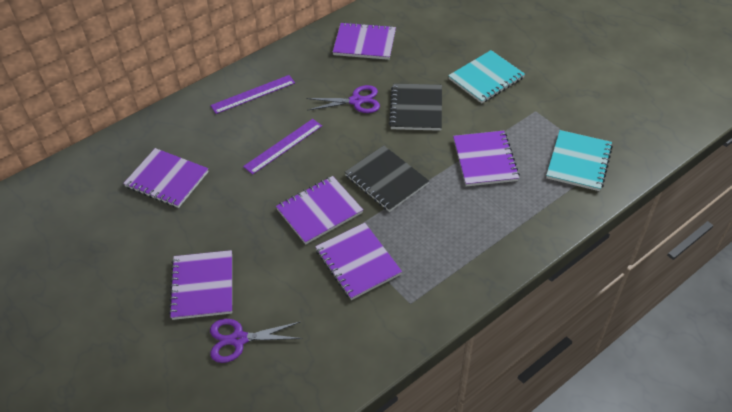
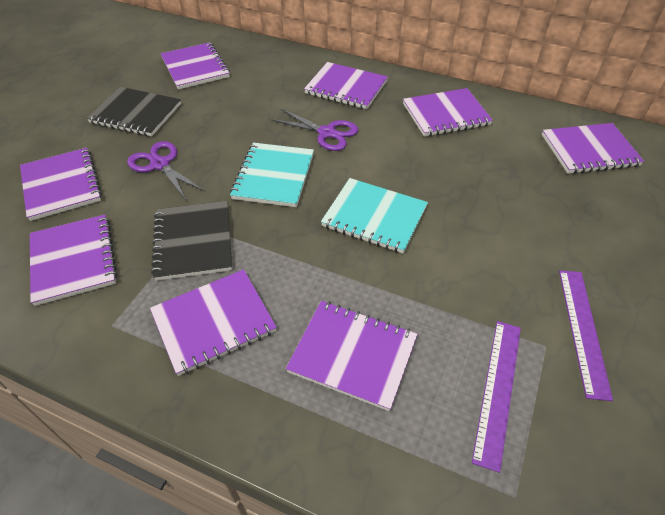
purple notebook: [123,148,209,208] [169,250,232,320] [276,176,363,244] [315,223,402,300] [333,22,396,60] [453,131,520,186] = 6 -> [20,148,102,221] [30,215,117,306] [150,269,277,376] [161,42,230,90] [286,301,418,411] [304,62,388,109] [403,88,493,137] [542,123,644,174] = 8

